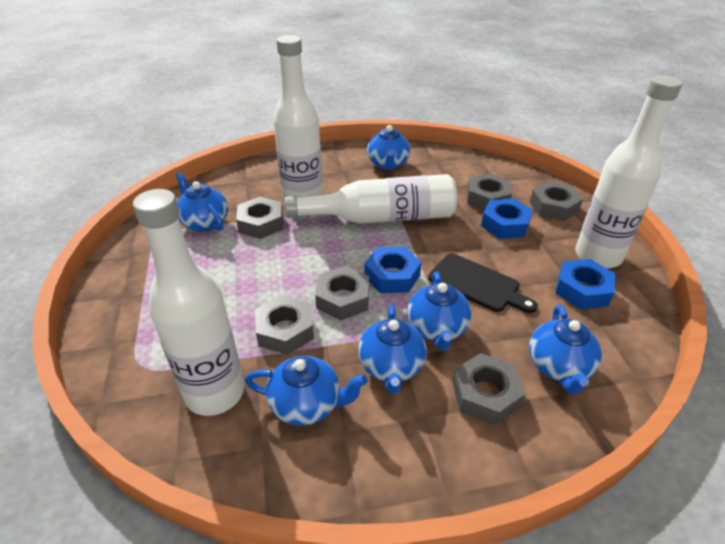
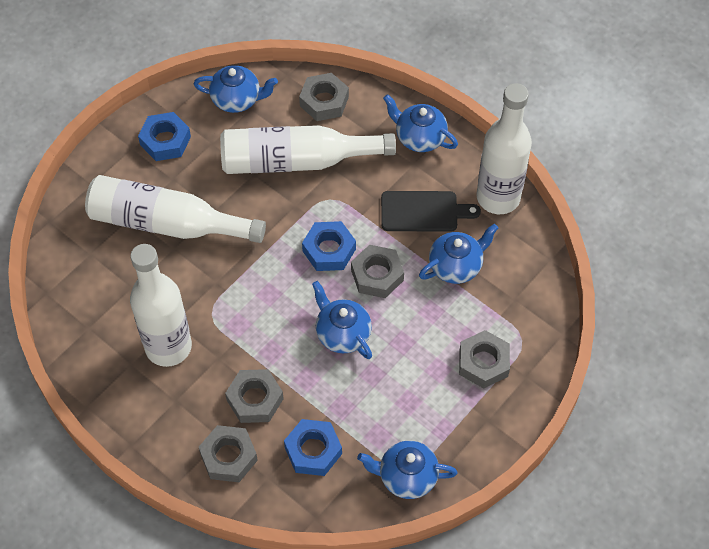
blue teapot: [176,172,228,232] [245,356,368,426] [358,304,427,394] [367,125,411,170] [407,272,472,351] [529,305,602,394] = 6 -> [194,65,278,113] [312,281,372,359] [357,441,458,499] [383,94,458,152] [419,224,498,284] = 5
grey nut: [236,197,283,239] [255,295,314,355] [315,266,369,320] [452,353,525,425] [467,173,512,210] [530,181,583,221] = 6 -> [199,425,258,482] [225,369,284,423] [299,73,349,121] [351,245,404,298] [459,330,510,388] = 5

